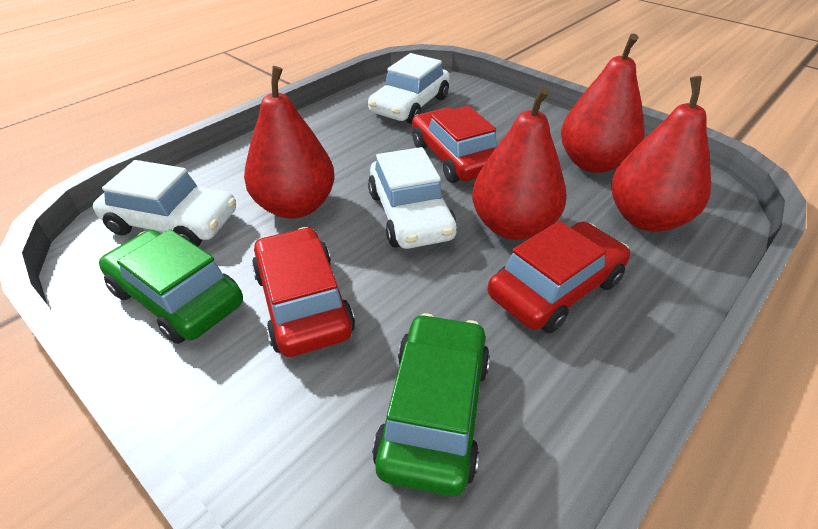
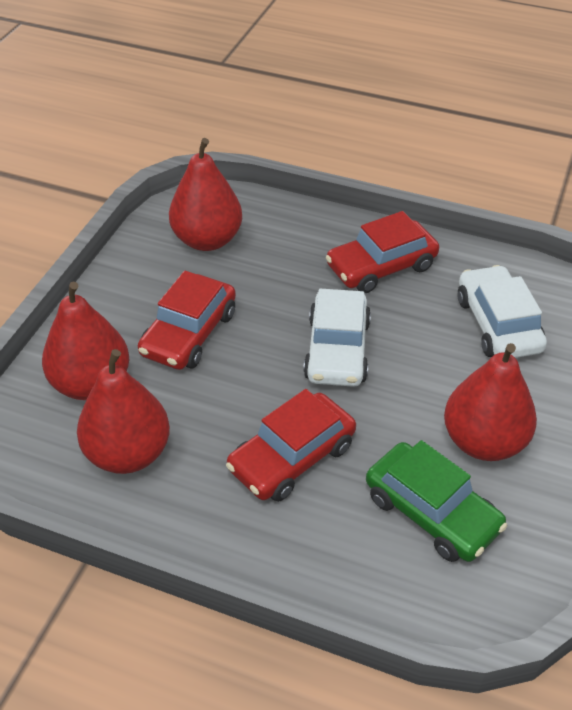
green car: [99,229,243,344] [372,313,490,496] = 2 -> [366,440,507,562] = 1
white car: [93,160,236,247] [368,53,450,124] [368,147,457,249] = 3 -> [303,289,371,387] [458,265,547,358] = 2

